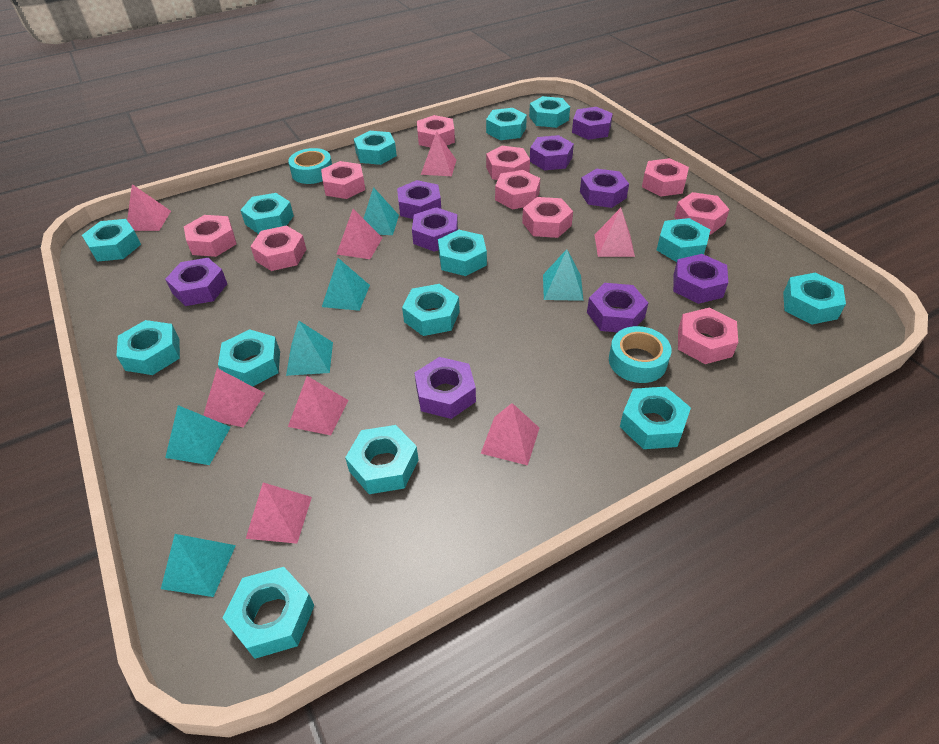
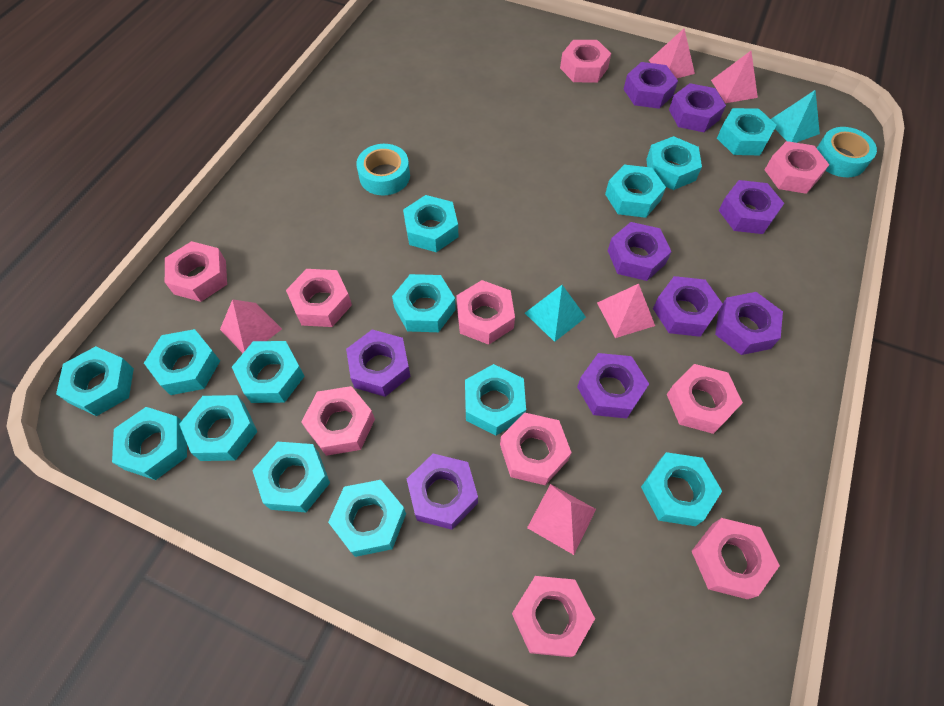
pink pyramid: [127,184,171,231] [203,368,265,428] [246,483,312,544] [288,376,348,435] [337,209,382,259] [421,131,456,176] [481,403,539,465] [595,208,635,257] = 8 -> [220,299,282,353] [527,484,596,555] [597,284,655,338] [649,29,695,79] [711,51,758,103] = 5
turquoise pyramid: [161,534,236,597] [165,405,231,465] [286,321,333,376] [322,258,370,311] [363,187,399,235] [543,249,583,301] = 6 -> [525,285,586,342] [771,90,820,143] = 2

